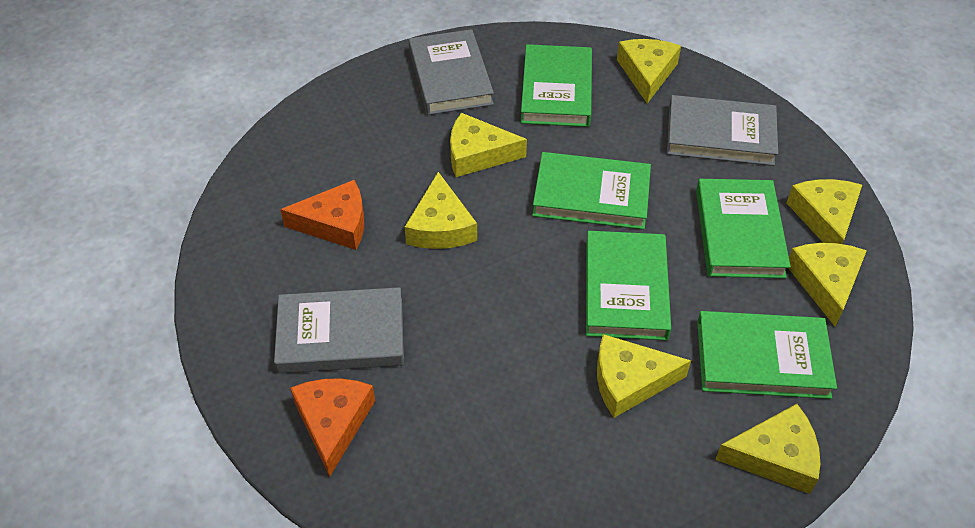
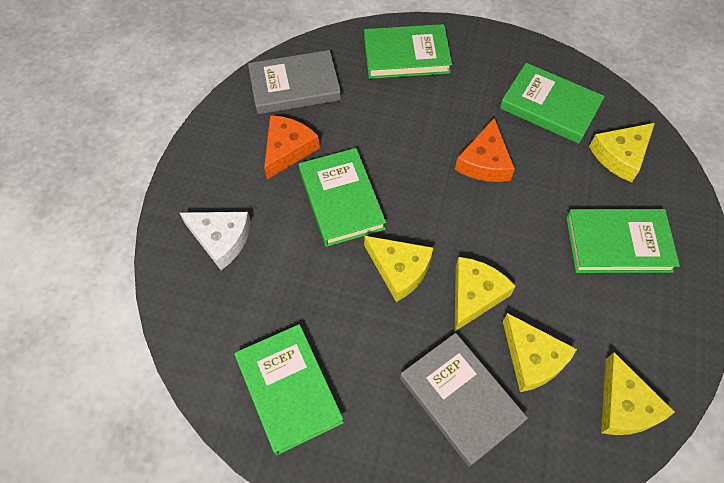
grey book: [274,287,404,373] [409,29,494,115] [667,95,778,166] = 3 -> [248,50,341,114] [400,333,528,467] = 2
white cheese: none = 0 -> [180,212,251,270] = 1
yellow cheese: [405,172,477,249] [450,113,527,177] [597,334,691,418] [617,39,681,104] [715,404,820,494] [786,179,862,244] [788,243,867,327] = 7 -> [364,235,434,302] [455,257,516,331] [503,313,577,392] [589,123,655,182] [601,352,675,435] = 5

